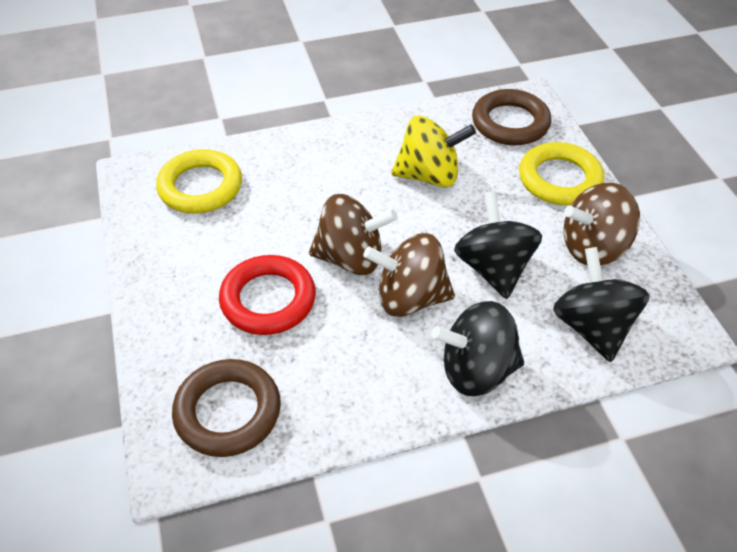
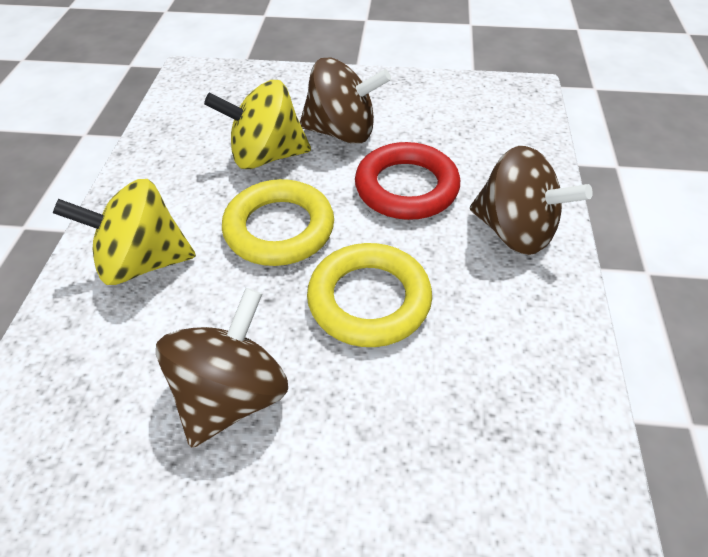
black spinning top: [431,301,524,396] [454,191,542,299] [553,247,649,362] = 3 -> none = 0
brown ring: [172,359,281,457] [472,89,551,146] = 2 -> none = 0
yellow spinning top: [391,116,476,188] = 1 -> [53,179,196,285] [204,80,311,169] = 2

